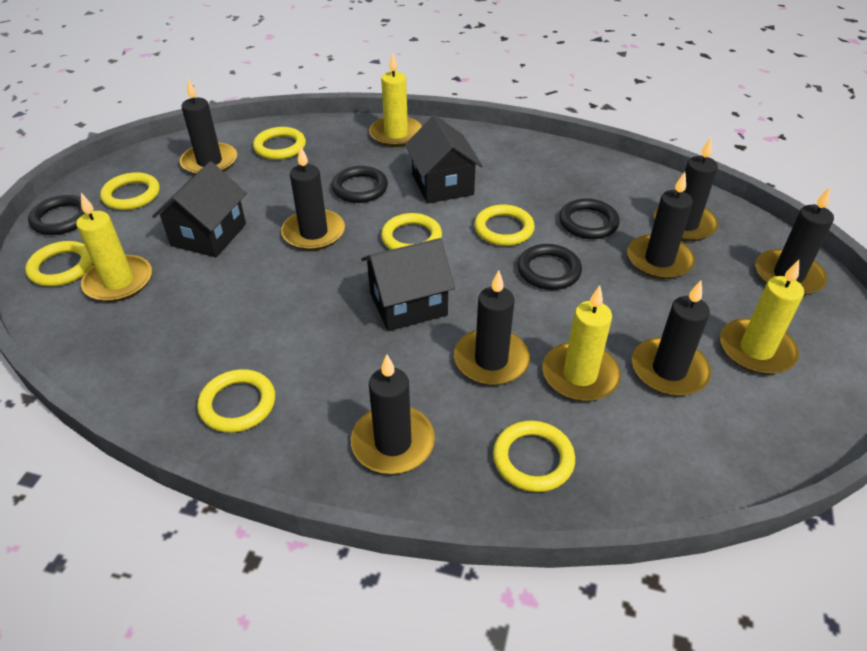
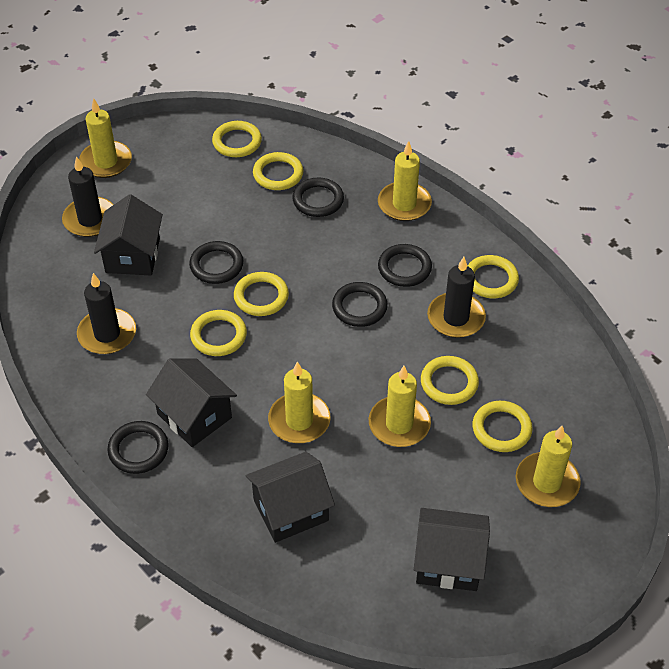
black candle: [180,79,237,175] [281,145,345,251] [351,354,435,474] [454,270,530,386] [627,172,695,279] [632,280,711,396] [654,138,718,242] [755,187,834,296] = 8 -> [62,156,114,237] [77,273,136,354] [427,257,486,338] = 3
black house: [152,161,247,257] [361,238,455,331] [405,115,483,203] = 3 -> [94,194,163,275] [146,358,237,447] [246,452,335,543] [414,508,490,591] = 4
black ring: [28,195,85,235] [331,166,388,203] [517,244,582,290] [559,199,620,239] = 4 -> [107,421,169,474] [189,241,243,284] [292,178,344,217] [332,282,388,327] [378,244,432,287] = 5
yellow candle: [76,193,152,302] [369,52,422,147] [542,285,621,401] [720,260,804,374] = 4 -> [79,98,132,178] [268,362,330,443] [369,366,431,447] [378,141,432,221] [516,426,581,507] = 5

